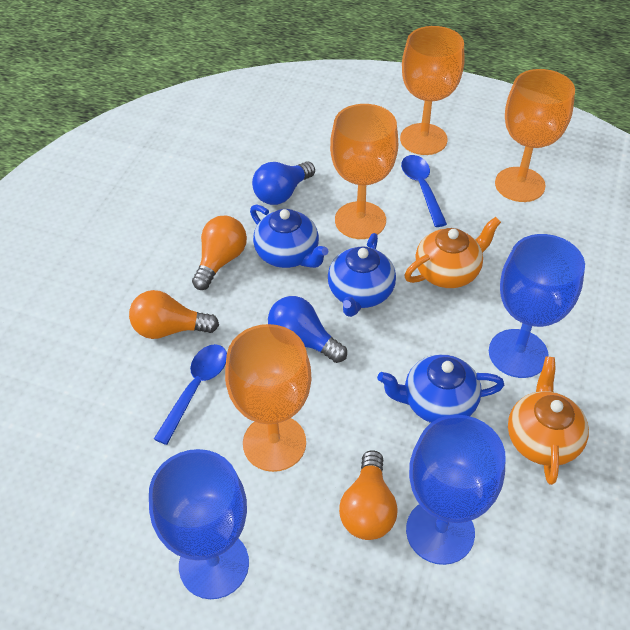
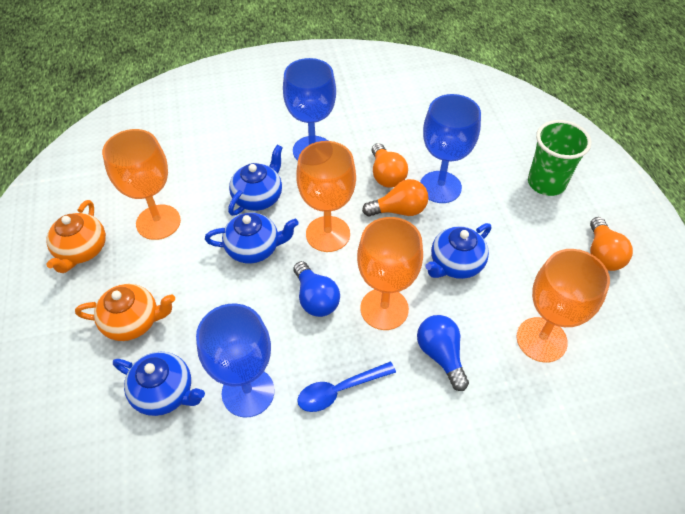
blue spoon: [154,344,227,445] [401,155,447,227] = 2 -> [297,362,396,412] = 1
blue teapot: [250,204,328,268] [328,233,396,317] [377,354,504,423] = 3 -> [113,352,205,416] [205,213,299,264] [228,145,283,216] [425,223,491,279] = 4
green cup: none = 0 -> [528,120,591,196] = 1

